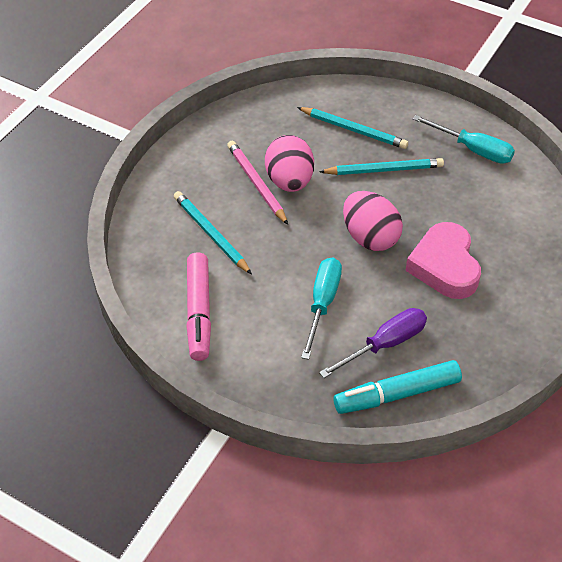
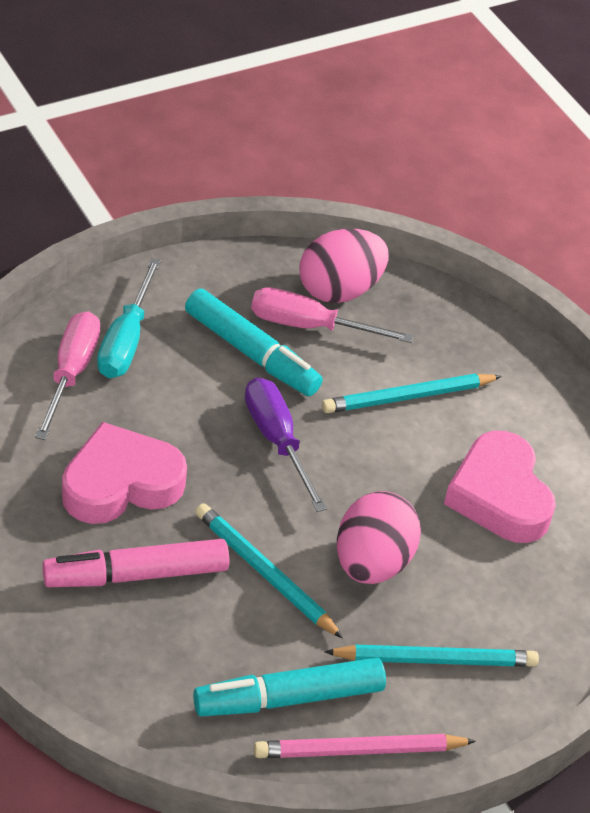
pink heart: [405,222,481,299] = 1 -> [62,422,187,524] [444,431,556,543] = 2
pink screwdriver: none = 0 -> [35,311,100,440] [251,287,413,343] = 2
turquoise marker: [334,360,462,414] = 1 -> [185,289,323,396] [193,658,386,716] = 2
turquoise screwdriver: [301,258,342,360] [413,115,515,164] = 2 -> [97,258,161,378] = 1

